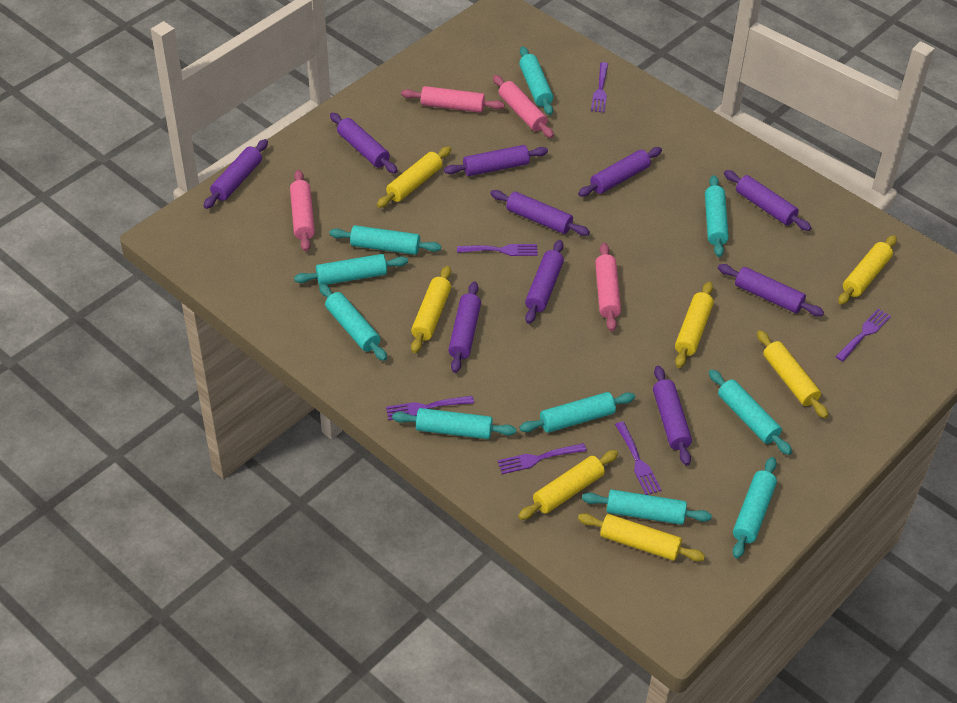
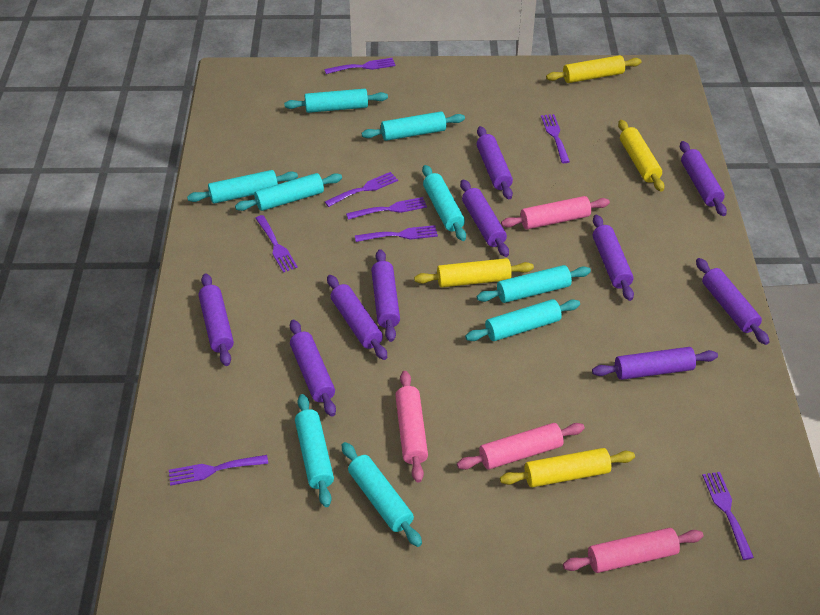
purple fork: [386,396,474,420] [457,244,538,256] [497,443,587,474] [591,62,608,113] [615,422,661,495] [835,309,891,362] = 6 -> [169,455,268,486] [255,215,298,273] [324,58,396,74] [325,172,398,207] [346,197,427,220] [355,225,438,242] [541,114,570,163] [702,472,754,560] = 8
turquoise rolling pin: [294,254,408,285] [319,284,387,361] [329,225,441,255] [392,408,516,439] [519,46,553,115] [519,392,635,433] [582,490,712,525] [705,175,729,257] [709,369,792,455] [733,457,777,559] = 10 -> [187,170,298,204] [235,173,342,211] [284,89,388,113] [295,394,334,507] [341,442,422,547] [362,111,465,141] [422,165,466,241] [465,299,580,341] [477,265,591,303] = 9
yellow rolling pin: [377,146,451,208] [411,266,451,353] [518,450,618,520] [578,513,705,561] [675,282,714,368] [757,330,828,418] [838,235,897,305] = 7 -> [414,258,534,288] [500,448,635,487] [546,55,641,83] [618,120,664,192] = 4

